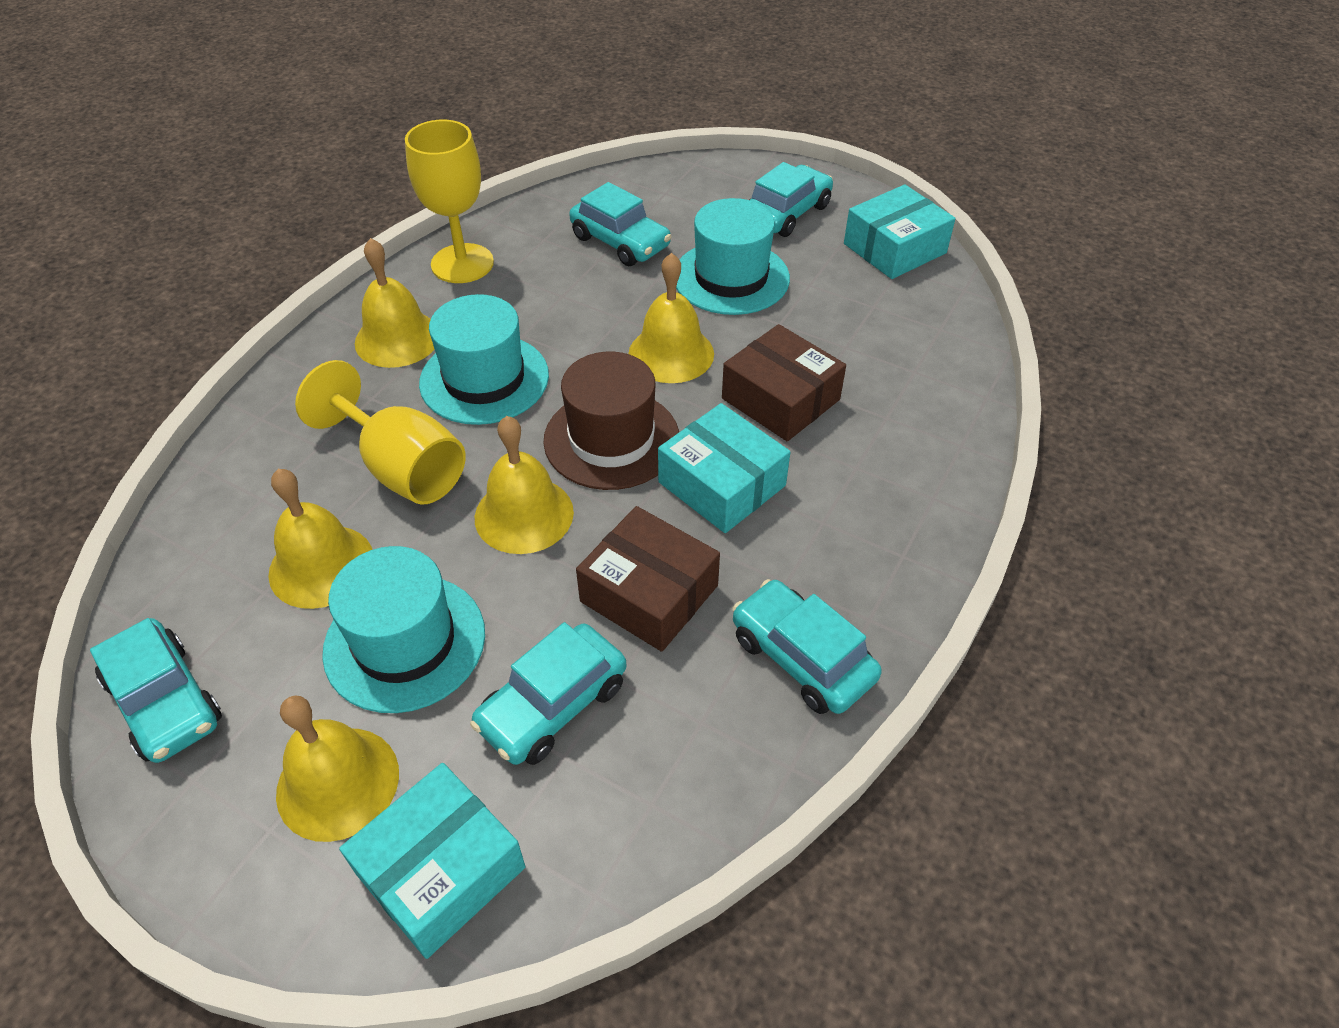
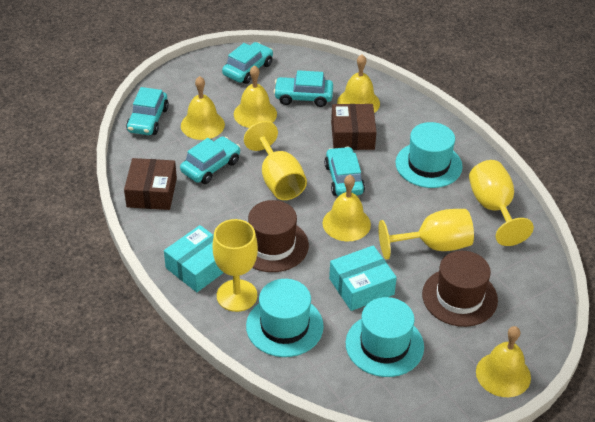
brown hat: [543,352,679,490] = 1 -> [248,200,309,272] [422,251,498,327] = 2
turquoise box: [339,763,525,959] [658,403,790,533] [844,184,955,279] = 3 -> [164,225,223,292] [329,245,397,311] = 2
yellow goblet: [295,360,466,505] [405,120,494,283] = 2 -> [212,219,258,312] [244,121,307,200] [378,209,474,260] [469,160,534,246] = 4

